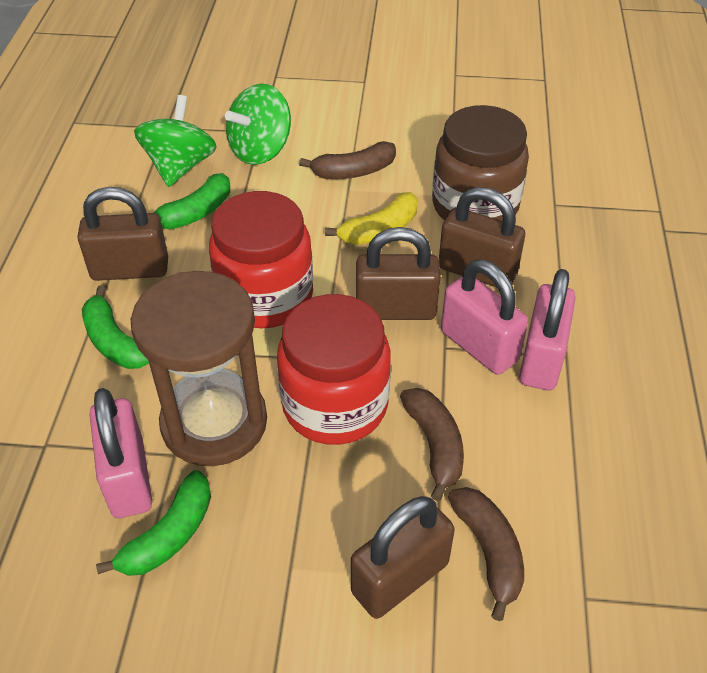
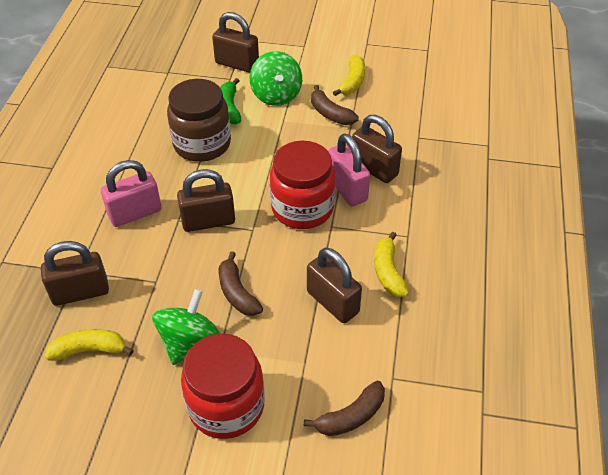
brown hourglass: [131,271,267,466] = 1 -> none = 0
brown padlock: [77,187,168,281] [351,496,455,619] [356,227,441,320] [439,187,525,287] = 4 -> [41,241,109,306] [177,169,235,232] [212,12,259,73] [307,248,362,323] [352,115,402,183] = 5
green banana: [82,286,149,369] [96,470,211,576] [154,173,230,229] = 3 -> [220,78,241,124] = 1
pink padlock: [89,388,152,518] [441,259,528,375] [519,269,576,390] = 3 -> [101,160,162,227] [328,133,370,206] = 2
yellow banana: [325,192,418,245] = 1 -> [45,329,134,361] [333,55,365,96] [374,232,409,297] = 3

